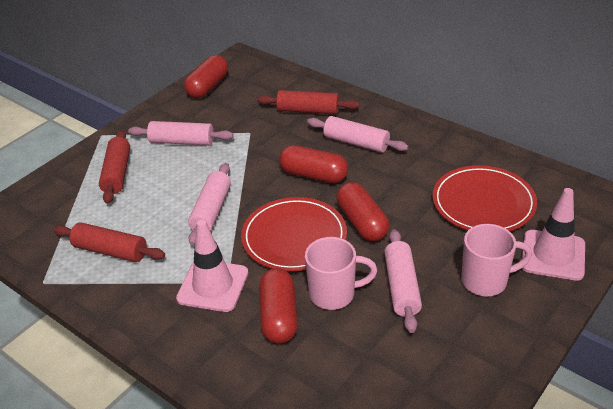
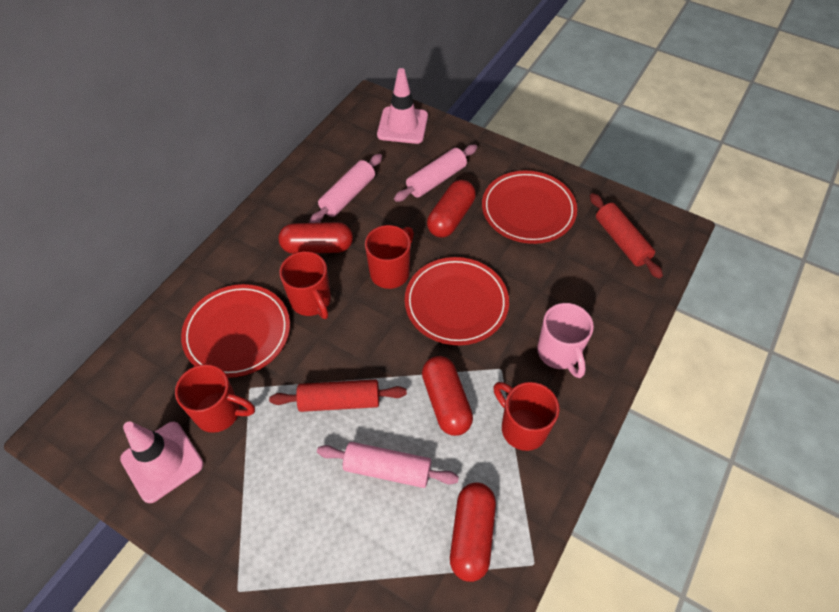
pink mug: [305,237,377,310] [461,224,532,296] = 2 -> [537,303,594,378] = 1
pink rolling pin: [128,121,234,146] [188,163,231,245] [307,116,408,153] [384,229,422,333] = 4 -> [309,154,382,223] [317,442,459,488] [394,145,477,202] = 3
red mug: none = 0 -> [175,364,255,433] [279,251,331,319] [365,225,414,289] [493,382,560,451] = 4
red plate: [241,197,347,271] [432,165,537,231] = 2 -> [181,284,290,378] [405,257,509,345] [482,171,577,244] = 3
red rolling pin: [53,222,165,262] [99,130,130,204] [257,90,359,114] = 3 -> [269,379,407,412] [590,193,663,279] = 2

